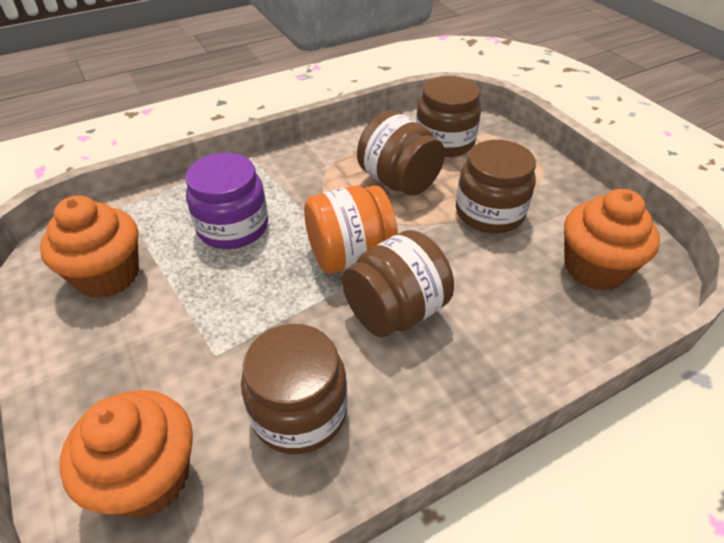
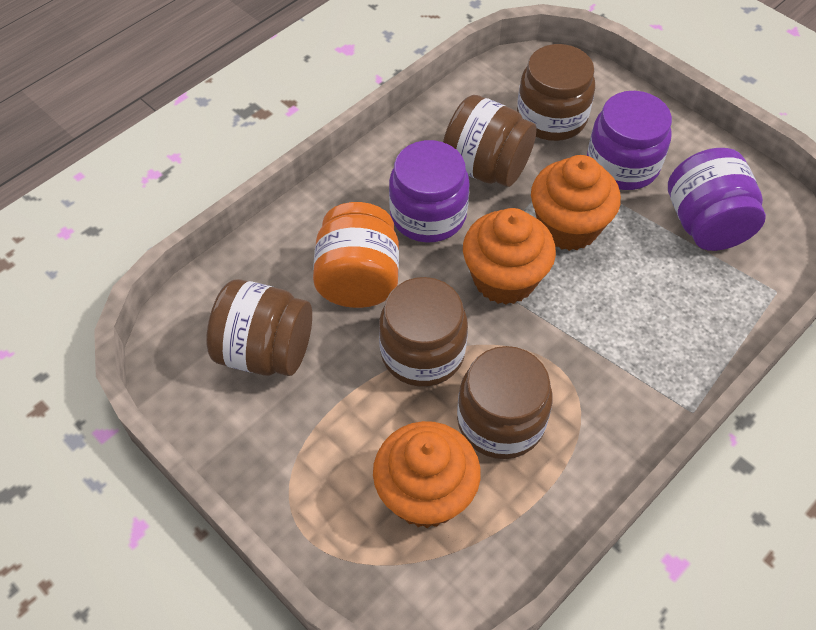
purple jar: [186,153,268,249] = 1 -> [389,140,470,243] [587,91,672,190] [668,148,766,251] = 3

